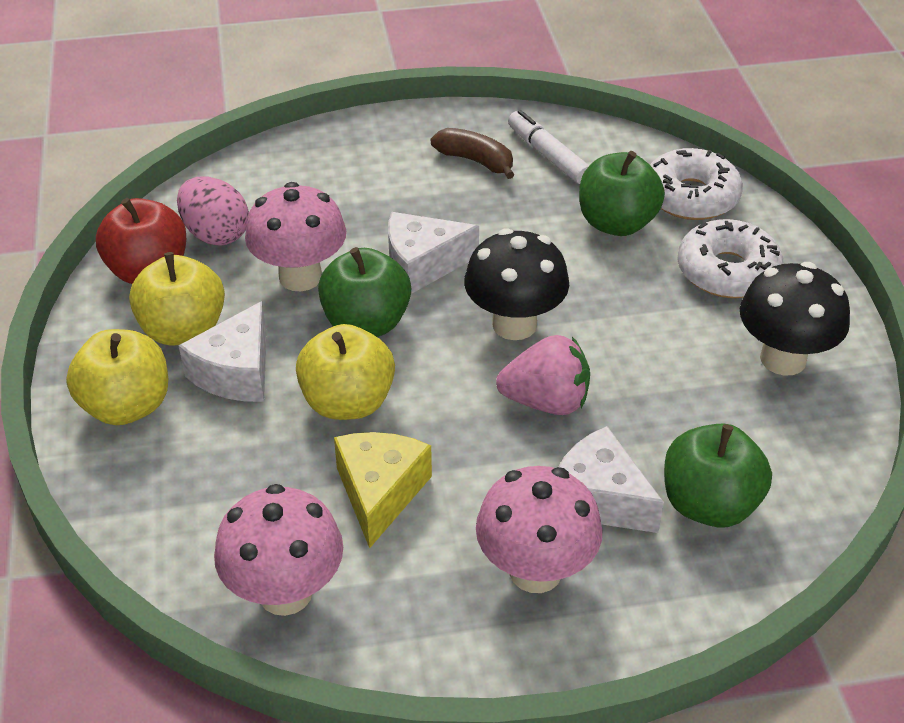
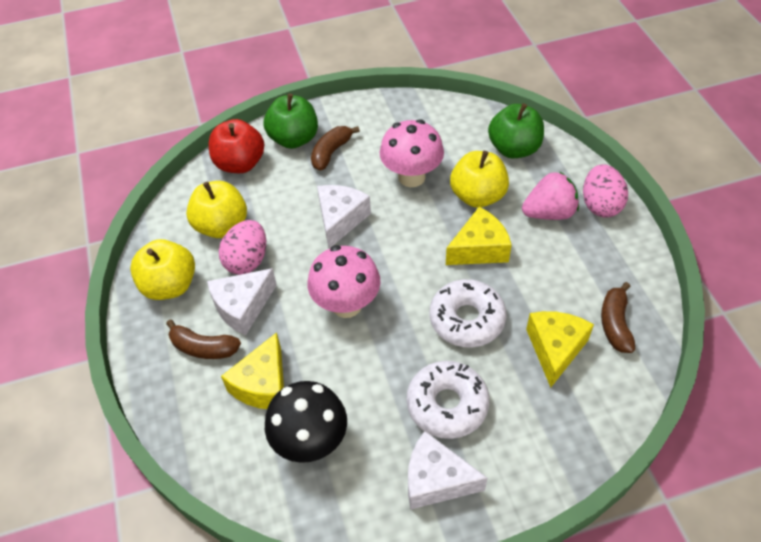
black mushroom: [464,228,569,340] [740,262,850,375] = 2 -> [265,381,347,463] = 1
brown banana: [431,128,515,179] = 1 -> [166,319,241,359] [311,126,360,171] [601,282,635,353] = 3
green apple: [318,247,411,337] [579,151,665,236] [664,423,772,528] = 3 -> [264,93,318,149] [488,103,544,158] = 2
pink egg: [177,176,249,246] = 1 -> [219,220,266,275] [583,164,628,218] = 2
pink mushroom: [214,484,343,616] [245,182,346,291] [476,466,603,593] = 3 -> [308,245,381,318] [380,119,444,187] = 2
white marker: [508,110,589,184] = 1 -> none = 0
yellow cheese: [334,432,432,548] = 1 -> [221,332,284,409] [446,207,512,265] [526,311,594,388] = 3

